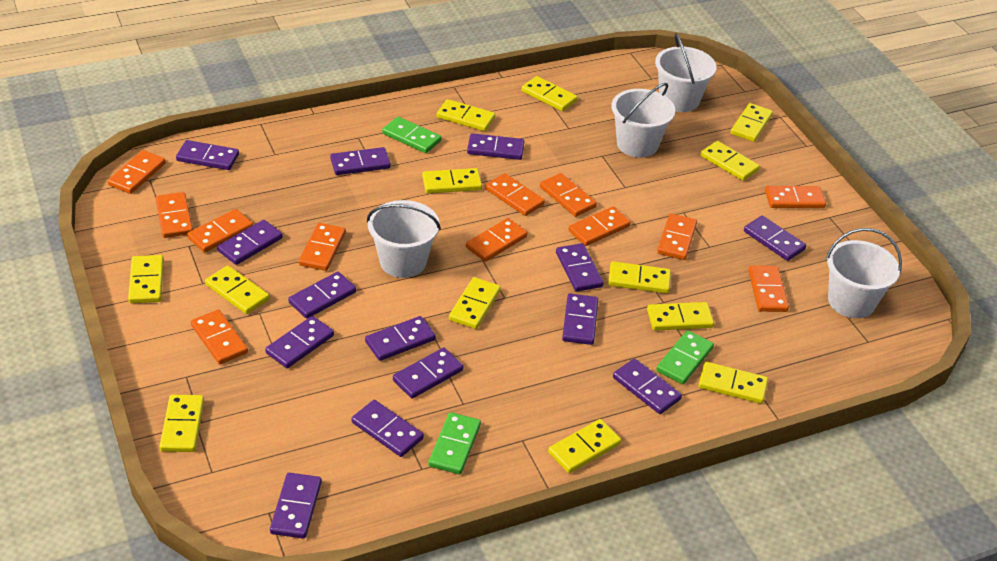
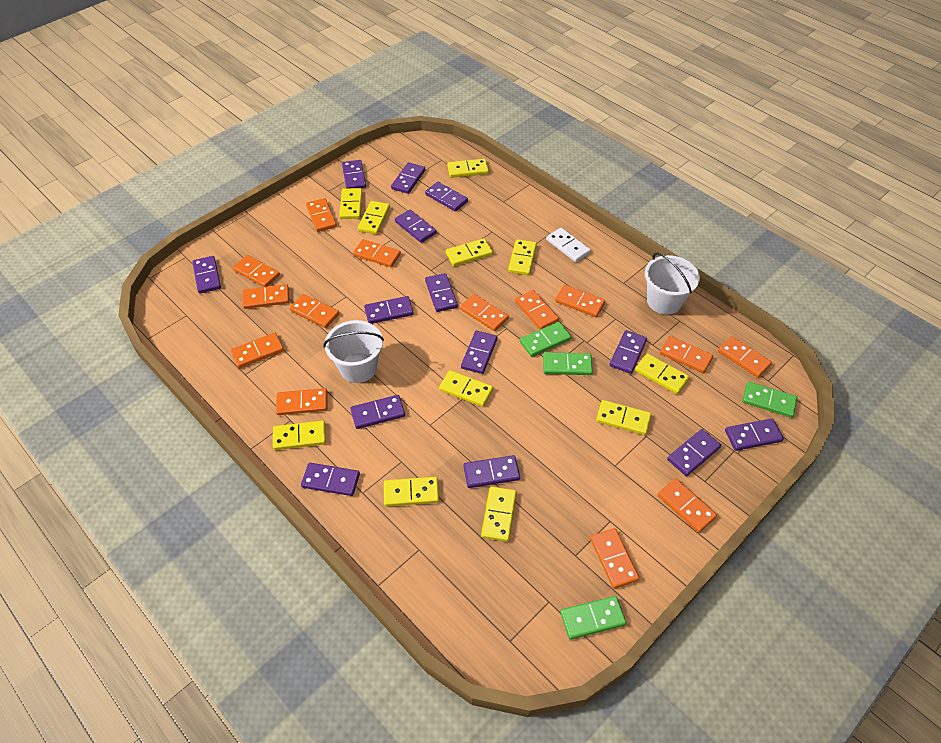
green domino: [382,117,441,153] [428,412,481,474] [656,330,714,384] = 3 -> [520,322,571,357] [543,352,593,375] [560,596,627,640] [742,382,798,418] = 4
orange domino: [108,150,166,194] [156,192,193,238] [187,209,253,253] [191,310,248,364] [299,223,346,271] [466,218,527,262] [485,173,545,216] [540,173,597,217] [568,206,631,246] [657,213,697,260] [748,265,789,312] [765,186,826,208] = 12 -> [231,333,284,368] [233,255,280,287] [243,284,289,309] [276,388,327,415] [290,294,339,328] [306,198,337,232] [353,239,401,267] [460,294,509,331] [515,290,559,329] [555,285,605,317] [590,528,640,589] [658,478,717,533] [660,336,713,373] [718,336,772,378] = 14
white bucket: [367,200,441,278] [611,83,675,158] [655,33,717,112] [826,228,902,318] = 4 -> [324,320,384,383] [645,252,700,314] = 2
white domino: none = 0 -> [546,228,591,262] = 1
yellow domino: [128,255,164,303] [160,395,204,452] [205,265,269,314] [422,168,482,193] [437,99,495,131] [449,277,501,329] [521,76,578,111] [548,419,621,473] [608,261,671,293] [647,302,714,331] [698,362,768,404] [701,141,760,181] [731,103,773,142] = 13 -> [273,421,326,450] [339,188,362,219] [358,201,390,234] [384,477,439,507] [439,370,493,407] [446,238,493,266] [447,159,489,178] [481,486,516,542] [508,239,537,275] [596,400,651,435] [635,354,689,394] = 11

